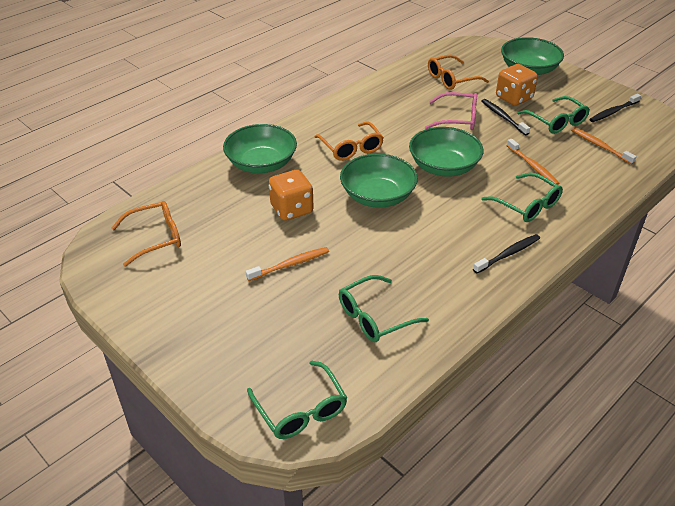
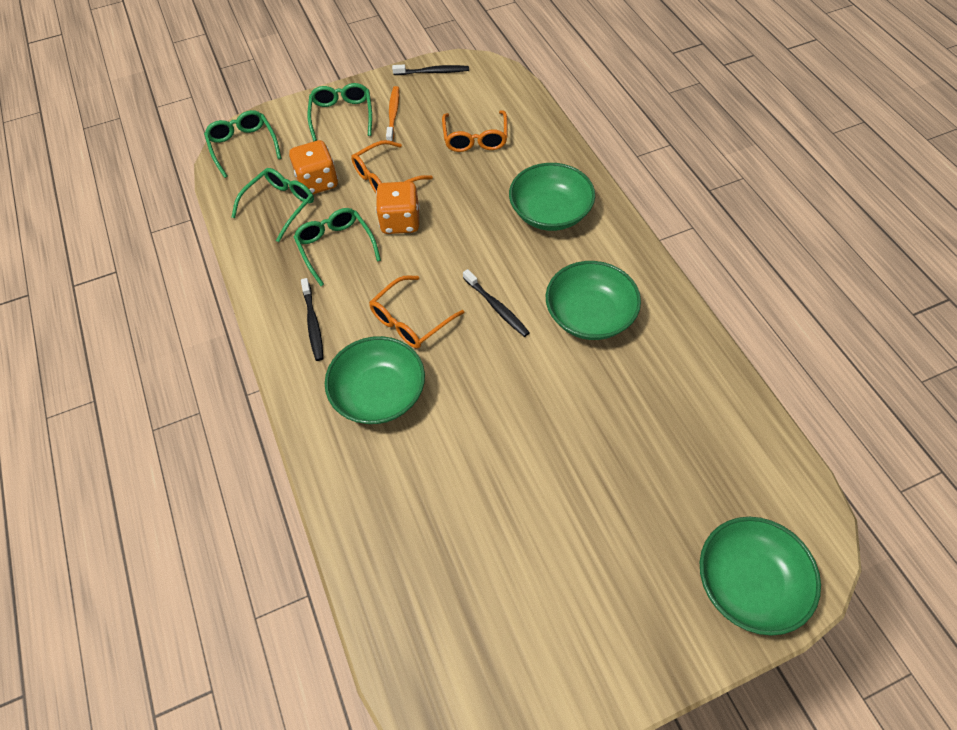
orange toothbrush: [246,247,329,281] [507,139,559,185] [571,128,637,165] = 3 -> [386,86,399,141] = 1
pink glasses: [425,92,477,130] = 1 -> none = 0

